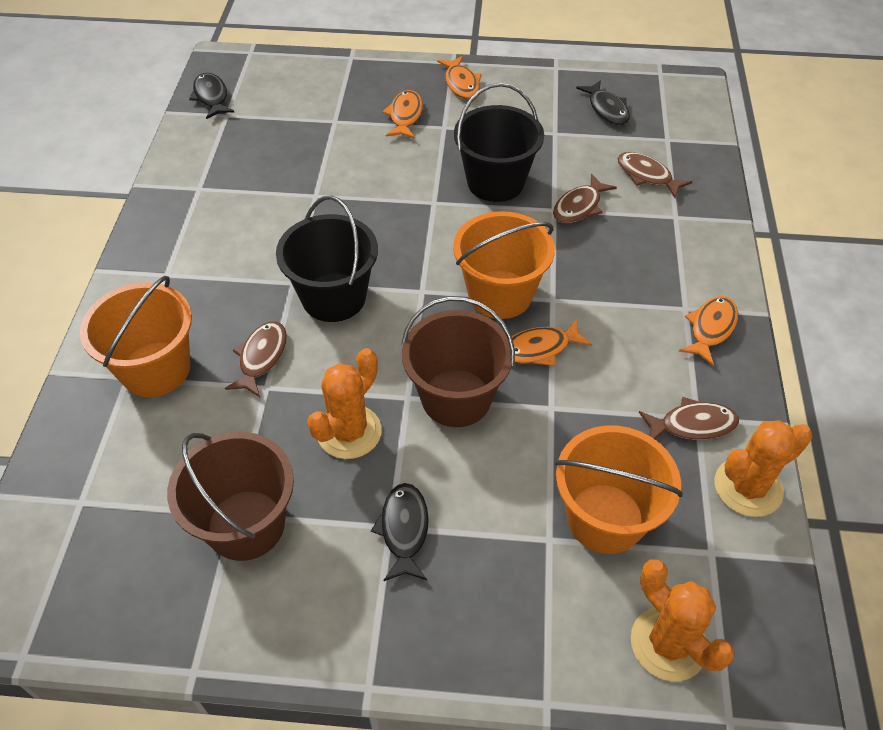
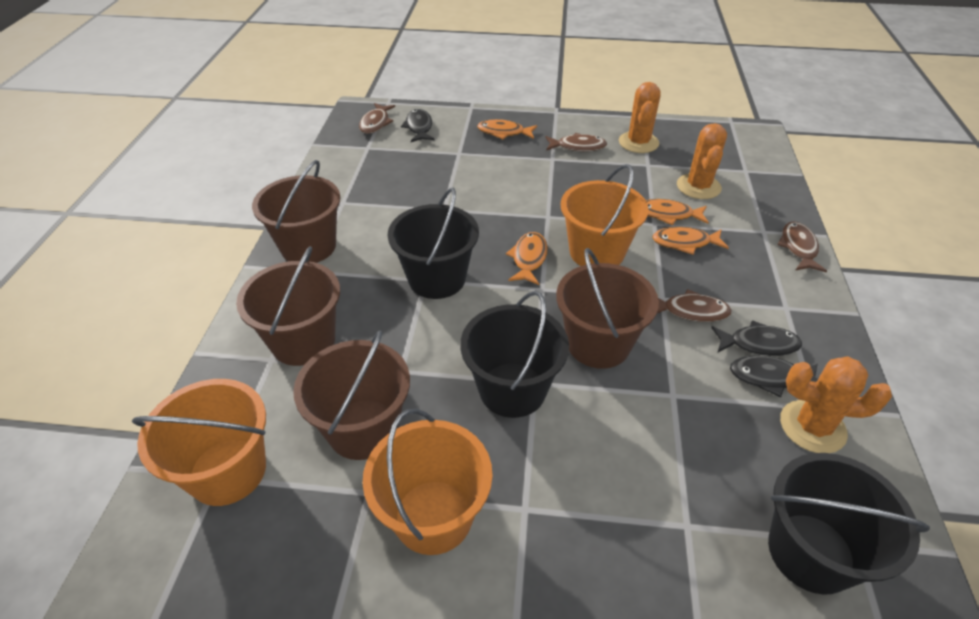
black bucket: [276,195,378,322] [454,83,544,202] = 2 -> [388,188,479,299] [461,291,569,418] [768,453,930,595] = 3
brown bucket: [167,432,294,561] [401,296,515,427] = 2 -> [236,246,340,366] [252,160,340,263] [293,331,410,460] [556,248,659,369] = 4

